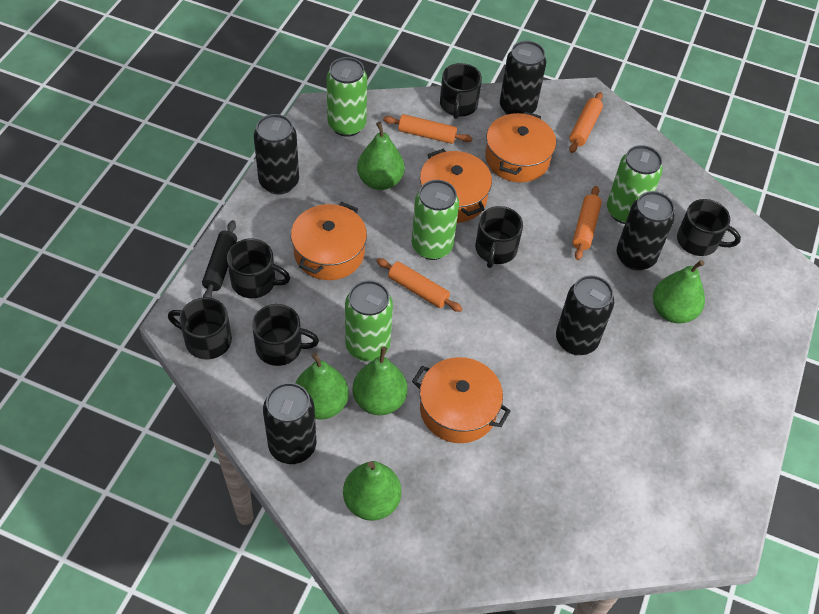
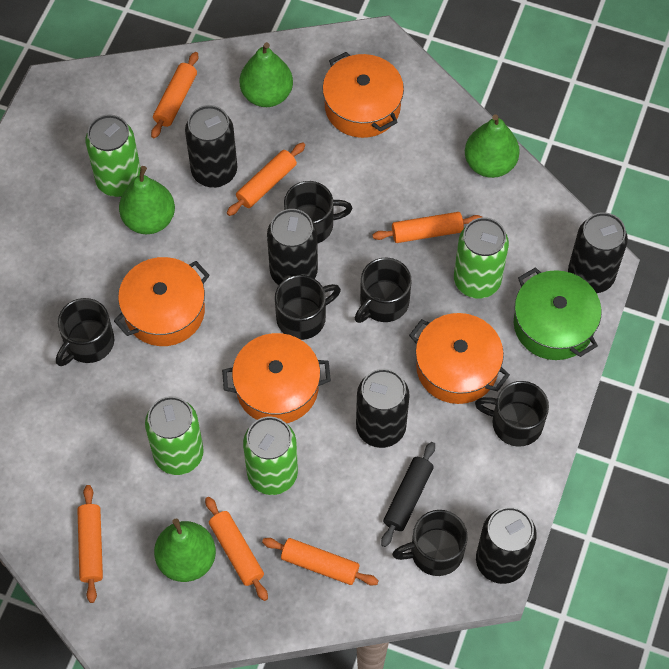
green pear: [296,352,349,419] [343,461,401,521] [353,346,407,415] [357,122,405,190] [653,260,705,323] = 5 -> [119,166,175,234] [154,518,216,582] [240,42,293,107] [465,114,520,178] = 4
green pot: none = 0 -> [514,267,602,360] = 1
orange rolling pin: [377,258,463,312] [383,114,472,144] [569,92,603,153] [572,186,602,260] = 4 -> [77,485,103,603] [151,52,198,138] [205,497,268,601] [227,143,305,216] [262,538,379,586] [372,212,482,243] = 6

